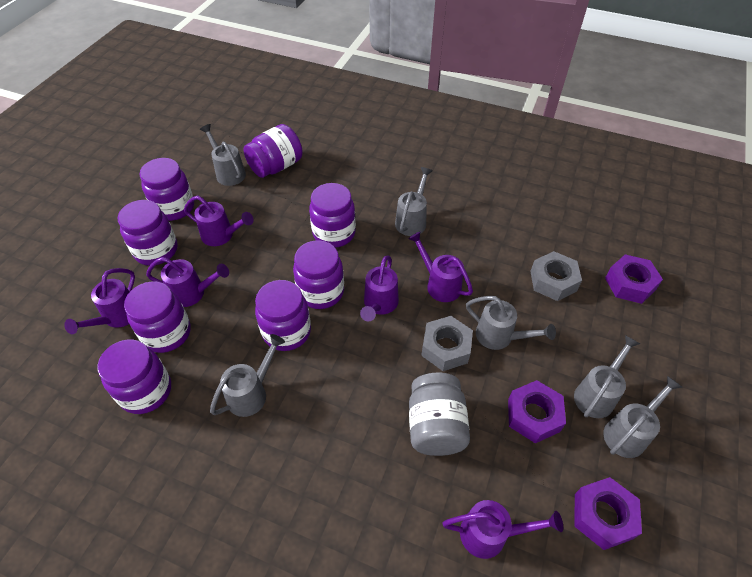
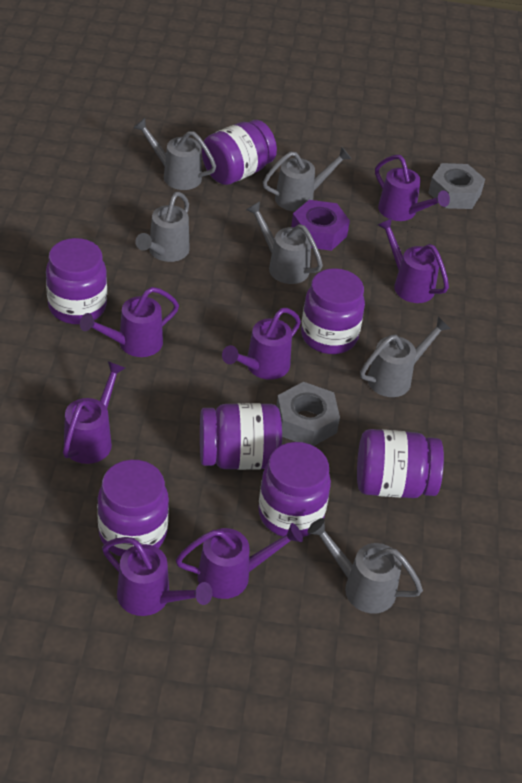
grey jar: [409,373,470,456] = 1 -> none = 0
purple jar: [98,339,171,414] [117,200,178,266] [124,281,191,353] [139,158,194,221] [243,124,303,178] [255,280,311,351] [293,240,344,309] [309,183,356,248] = 8 -> [46,238,107,324] [97,460,169,557] [200,403,282,470] [202,120,277,185] [258,442,331,537] [301,268,365,354] [357,429,444,498] = 7
purple nut: [508,380,566,443] [575,477,642,550] [605,254,663,304] = 3 -> [291,200,350,251] = 1
purple watering can: [64,268,135,334] [146,257,229,307] [184,196,254,246] [360,255,399,322] [408,232,473,302] [443,500,563,559] = 6 -> [63,361,125,464] [80,287,179,357] [102,537,212,616] [176,523,303,599] [222,308,301,380] [375,155,450,221] [378,218,449,303] = 7

